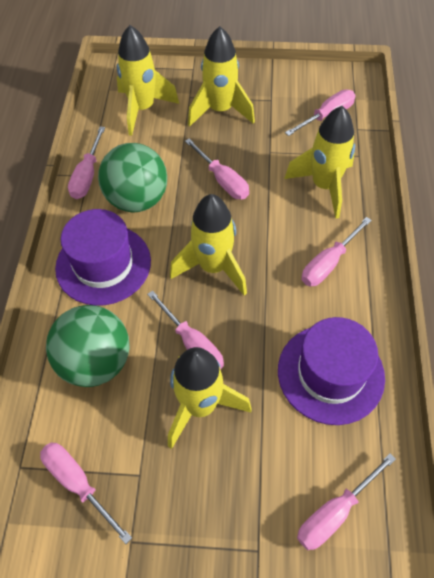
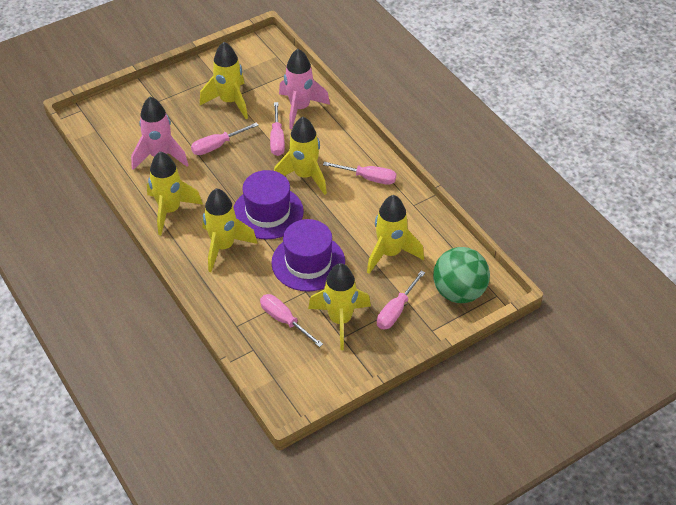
green ball: [46,305,129,387] [98,143,167,212] = 2 -> [433,247,490,303] = 1
pink rocket: none = 0 -> [131,97,188,170] [279,49,330,129] = 2
pink screwdriver: [40,442,132,544] [68,126,105,199] [147,290,224,370] [185,138,249,199] [285,90,356,136] [297,453,396,550] [302,217,372,287] = 7 -> [191,123,259,155] [260,294,323,347] [270,102,285,156] [323,162,396,185] [377,270,425,330] = 5
yellow rocket: [117,25,179,136] [168,347,251,449] [170,194,247,296] [188,26,255,127] [284,106,355,219] = 5 -> [147,151,203,235] [200,42,248,119] [202,188,257,272] [274,117,327,195] [308,263,371,350] [367,195,424,274] = 6

